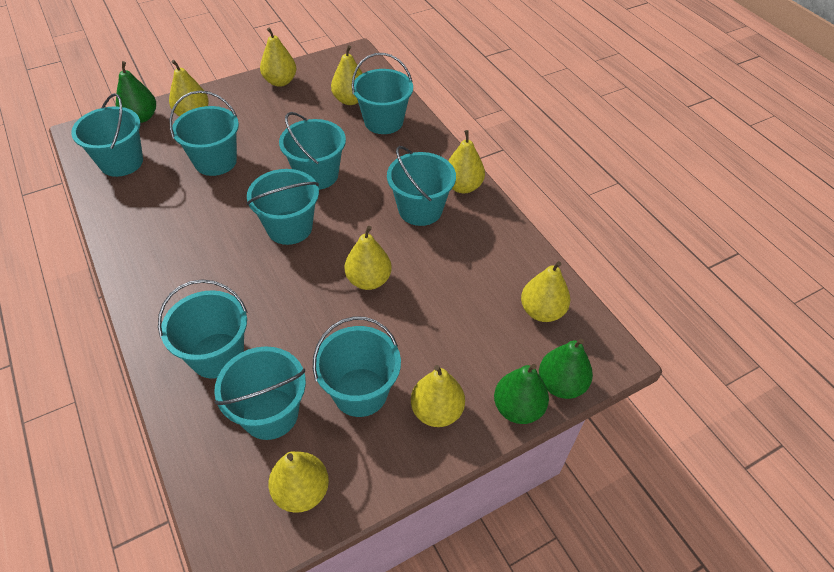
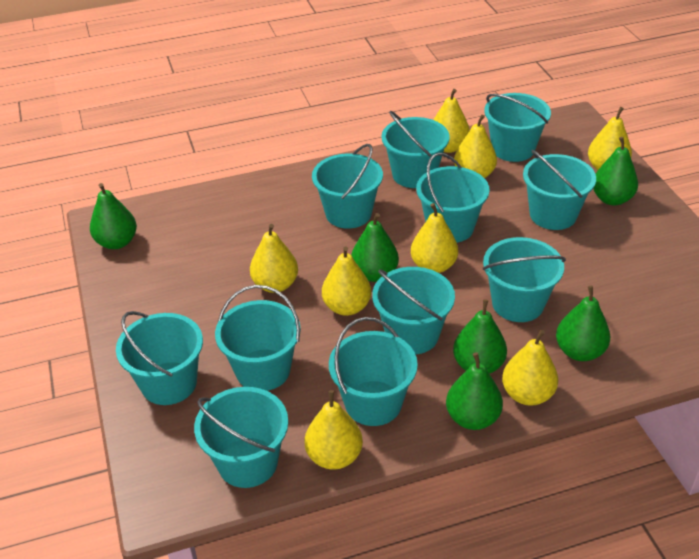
green pear: [116,61,156,123] [494,364,549,424] [539,339,593,399] = 3 -> [90,183,137,249] [351,213,399,282] [446,352,503,430] [453,299,507,374] [556,286,610,361] [593,137,638,205] = 6
turquoise bucket: [71,93,143,177] [158,279,247,379] [169,90,239,176] [214,346,306,440] [246,169,319,245] [279,112,346,190] [313,316,401,417] [352,53,413,134] [387,146,456,226] = 9 -> [116,311,203,405] [194,387,288,488] [215,285,301,391] [312,144,383,229] [329,317,418,426] [372,267,455,355] [382,111,450,188] [416,153,490,243] [483,237,566,322] [484,93,551,162] [523,150,596,230] = 11

